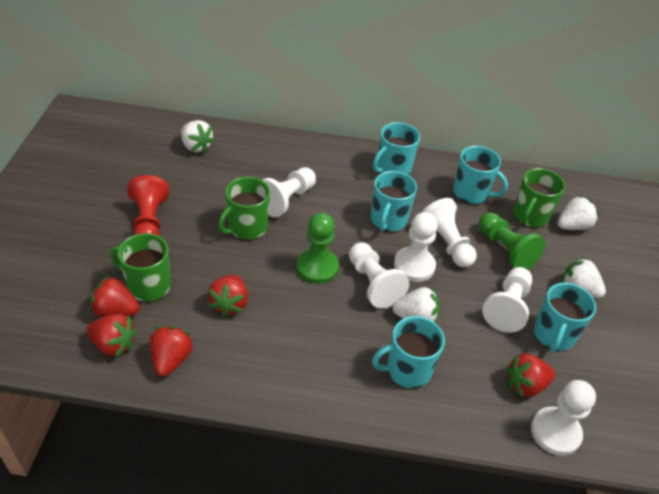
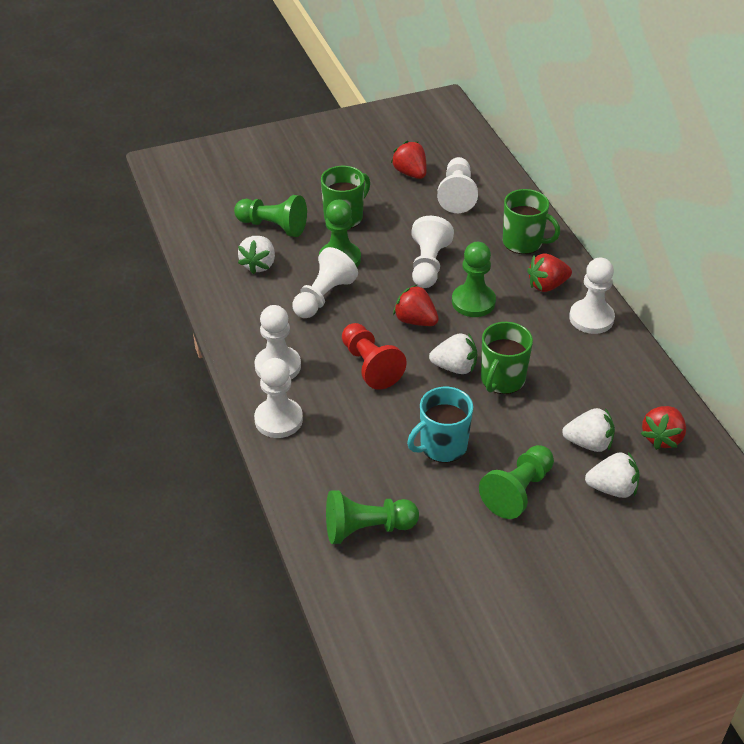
green pawn: [296,213,339,284] [479,213,546,270] = 2 -> [234,195,307,237] [319,200,361,267] [326,490,419,544] [452,242,496,317] [479,445,554,519] = 5
red strawberry: [86,313,137,357] [90,276,140,317] [150,326,193,377] [208,275,248,317] [506,354,555,398] = 5 -> [391,141,427,179] [393,284,439,326] [527,253,572,292] [641,406,686,450] = 4
turquoise mug: [371,171,417,232] [372,316,445,389] [373,122,420,175] [453,146,508,204] [534,283,596,352] = 5 -> [407,387,473,463] = 1

